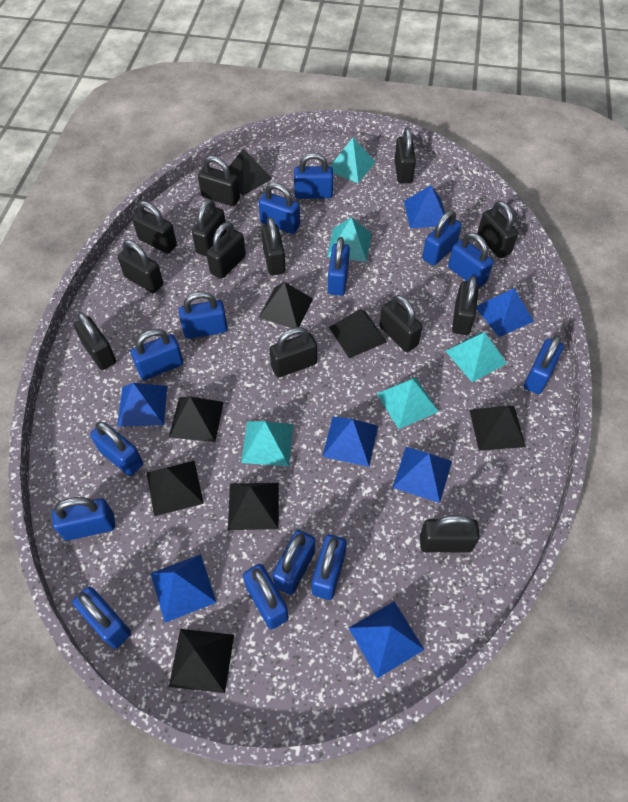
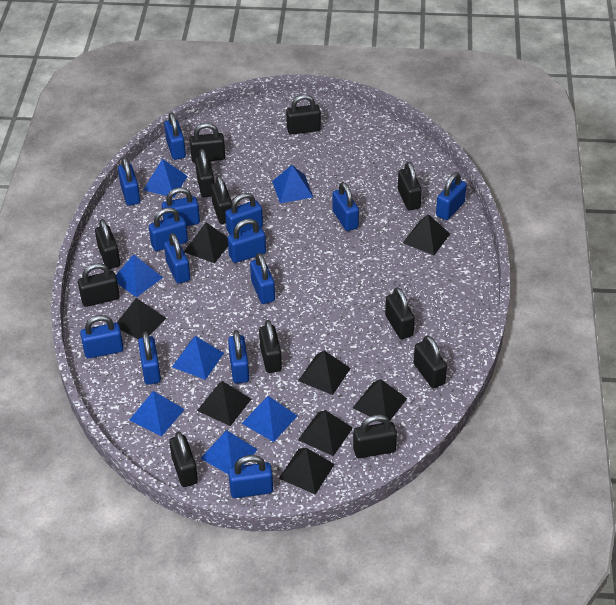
black padlock: [74,312,116,370] [118,240,163,293] [132,201,177,253] [192,199,227,256] [198,156,240,206] [206,222,246,279] [261,217,285,275] [269,327,317,377] [379,295,423,352] [395,127,416,183] [420,515,480,552] [452,276,479,335] [477,201,518,258] = 13 -> [78,263,120,307] [95,219,120,269] [169,432,198,487] [189,123,225,163] [195,149,214,198] [211,175,232,224] [259,320,282,373] [286,94,321,135] [353,415,397,458] [385,287,415,339] [398,161,422,210] [414,335,447,388] = 12
turquoise pyramid: [241,421,293,466] [327,217,372,262] [330,138,375,183] [377,377,439,429] [446,332,507,382] = 5 -> none = 0

